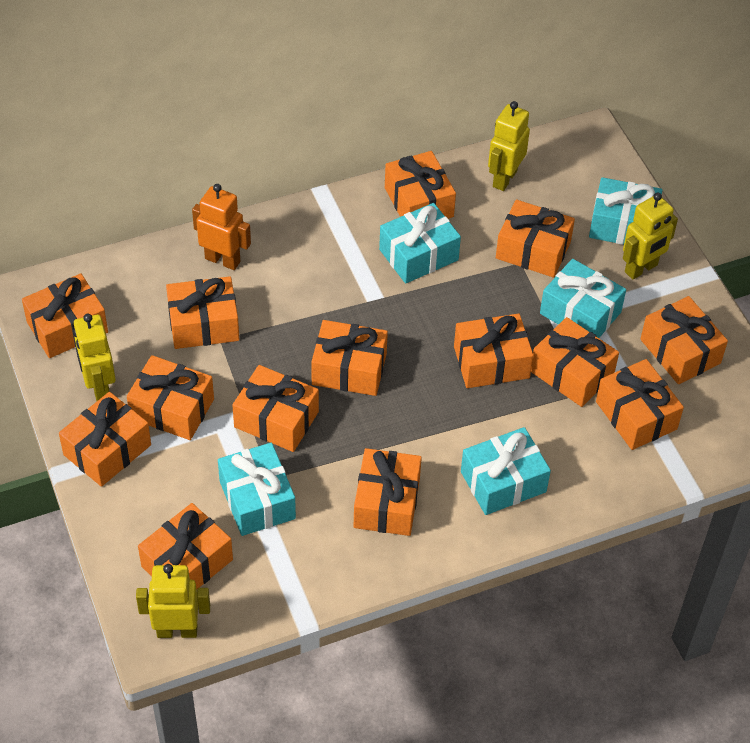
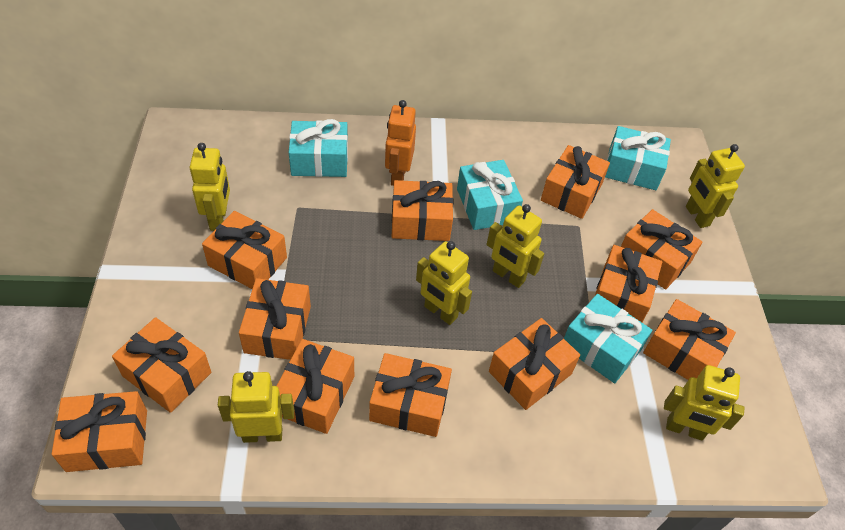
orange gift: [22,273,108,358] [59,392,151,487] [127,355,214,440] [138,503,233,589] [166,276,239,349] [232,365,319,452] [311,320,388,396] [354,448,422,536] [385,151,456,219] [454,313,534,388] [496,199,575,278] [531,317,619,407] [596,359,684,450] [641,296,728,384] = 14 -> [52,391,147,472] [112,317,211,413] [202,211,287,289] [239,278,311,360] [277,339,354,434] [369,353,452,437] [392,180,453,241] [489,318,580,410] [541,145,610,219] [595,245,662,322] [621,209,702,290] [643,299,736,380] = 12
turquoise gift: [218,443,296,536] [379,203,461,284] [461,427,551,515] [540,259,626,338] [589,177,662,245] = 5 -> [289,119,348,177] [457,160,523,230] [564,294,653,383] [605,126,671,190] = 4
yellow robot: [73,314,116,401] [136,564,210,638] [488,101,530,191] [623,192,678,280] = 4 -> [190,143,230,231] [218,371,294,443] [416,241,472,325] [487,204,544,288] [664,365,745,440] [686,144,745,228] = 6

